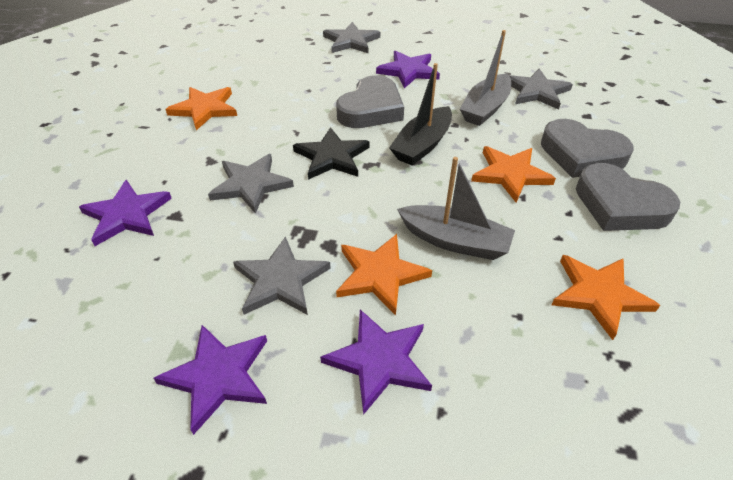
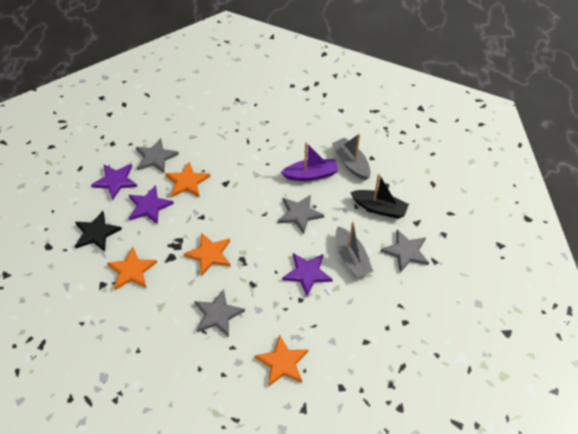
grey heart: [336,75,404,128] [541,119,634,178] [576,163,680,231] = 3 -> none = 0
purple boat: none = 0 -> [281,142,338,181] = 1
purple star: [79,180,172,246] [153,325,267,435] [320,309,432,415] [376,50,440,88] = 4 -> [91,164,137,200] [129,185,174,224] [282,253,333,296] = 3

